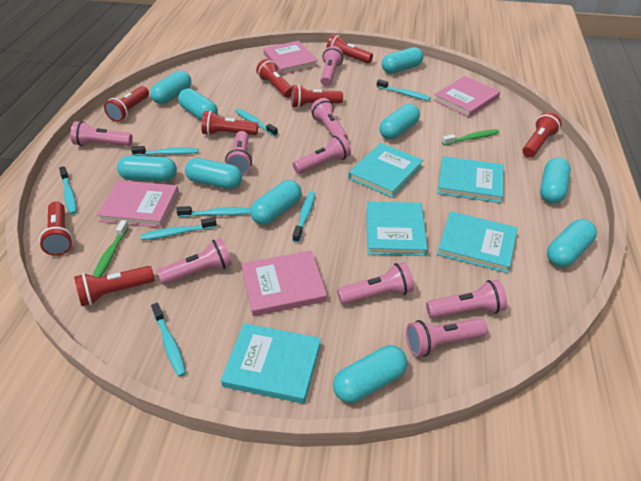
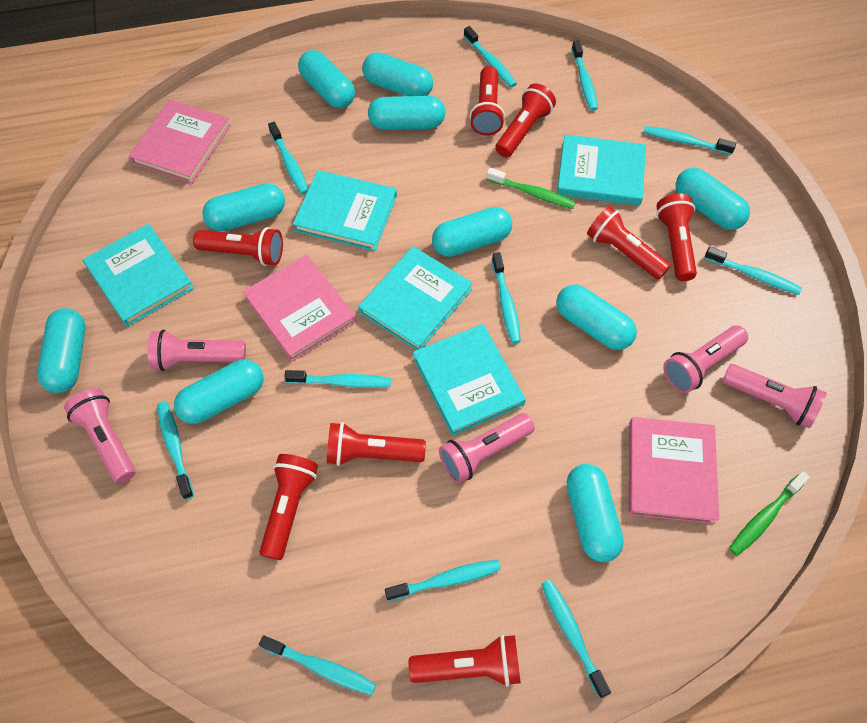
pink book: [97,180,179,228] [242,251,327,316] [263,41,318,75] [433,76,500,117] = 4 -> [129,99,231,183] [243,255,356,361] [629,417,719,524] = 3
pink flashlight: [70,121,133,146] [157,238,232,285] [225,131,252,175] [293,134,351,174] [311,98,348,139] [320,46,343,86] [337,262,414,305] [406,318,488,356] [426,280,507,319] = 9 -> [64,388,136,484] [148,329,246,371] [439,413,535,483] [663,326,748,393] [722,364,827,428] = 5
turquoise toothbrush: [59,166,77,215] [131,146,198,156] [140,217,217,240] [151,303,186,377] [176,206,251,217] [235,109,278,136] [292,191,315,243] [377,79,431,101] = 8 -> [157,401,194,499] [259,635,376,696] [268,121,308,194] [284,370,391,388] [385,560,501,601] [464,26,517,87] [492,252,521,343] [541,579,611,698] [571,40,598,111] [644,126,736,155] [704,246,802,295] = 11

